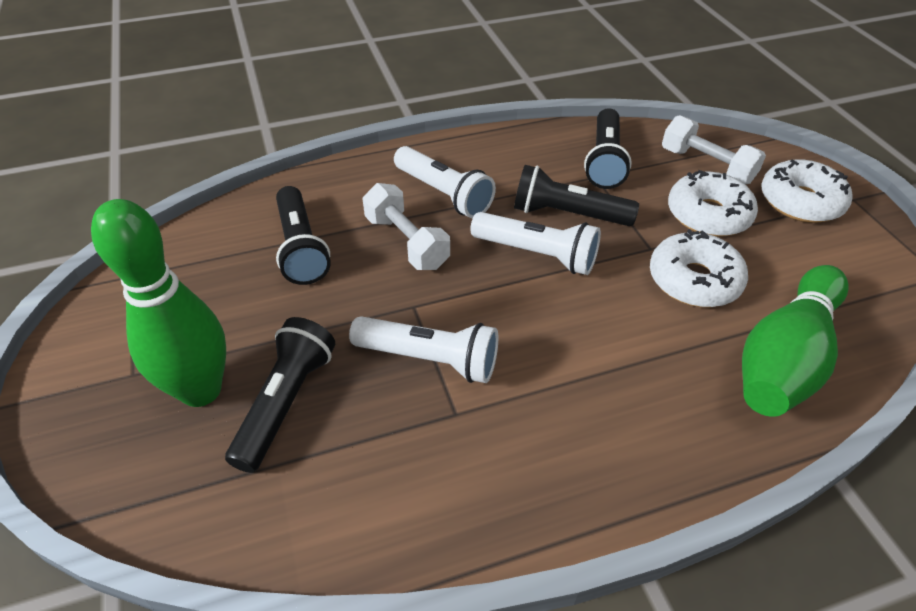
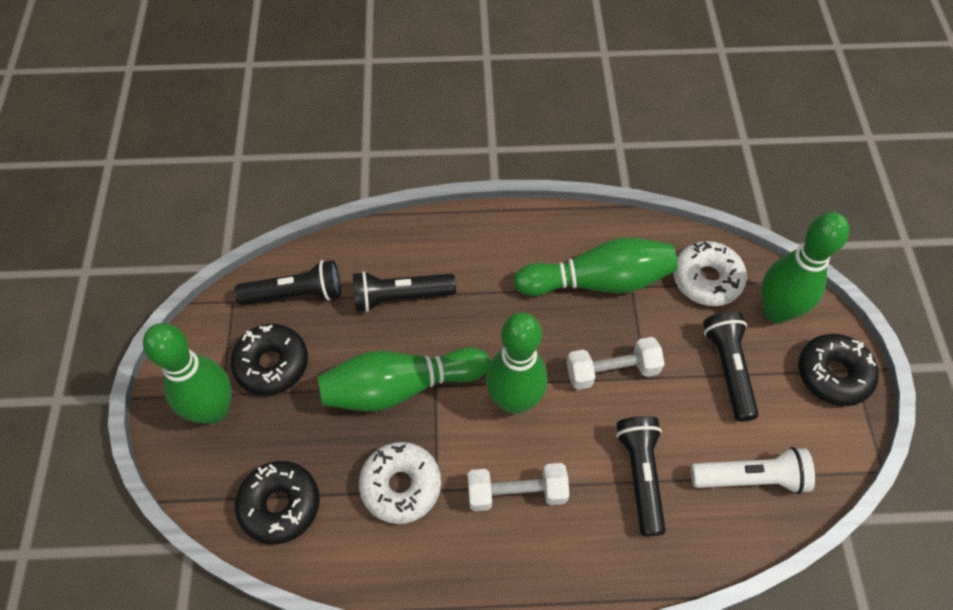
black donut: none = 0 -> [230,324,308,396] [235,461,320,545] [798,334,879,406] = 3
green bowling pin: [91,199,226,407] [742,265,849,417] = 2 -> [143,323,232,424] [317,347,490,411] [486,312,547,414] [513,238,677,296] [761,212,849,323] = 5
white donut: [650,229,748,307] [668,170,758,237] [761,159,852,223] = 3 -> [359,442,441,524] [673,241,747,306] = 2
white flashlight: [349,316,498,383] [394,146,496,218] [470,212,601,275] = 3 -> [691,447,815,494] = 1

